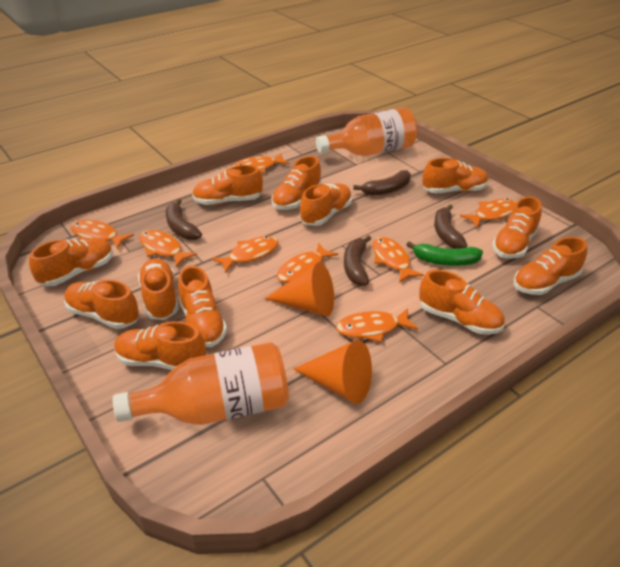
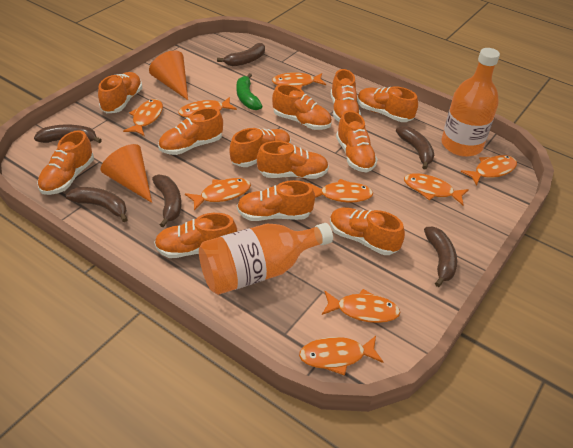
brown banana: [166,199,202,240] [344,235,371,286] [353,170,411,196] [434,205,467,249] = 4 -> [34,124,102,143] [66,187,128,222] [152,175,181,227] [217,43,265,66] [396,126,434,170] [424,227,457,287] = 6
orange fish: [71,220,134,249] [139,230,197,267] [212,236,279,273] [232,153,289,173] [277,243,338,283] [336,308,418,342] [373,237,424,283] [460,199,517,228] = 8 -> [123,99,163,136] [179,97,237,118] [185,178,251,211] [272,72,326,89] [299,336,383,376] [309,179,373,202] [322,289,400,323] [404,173,469,205] [461,155,517,186] = 9

